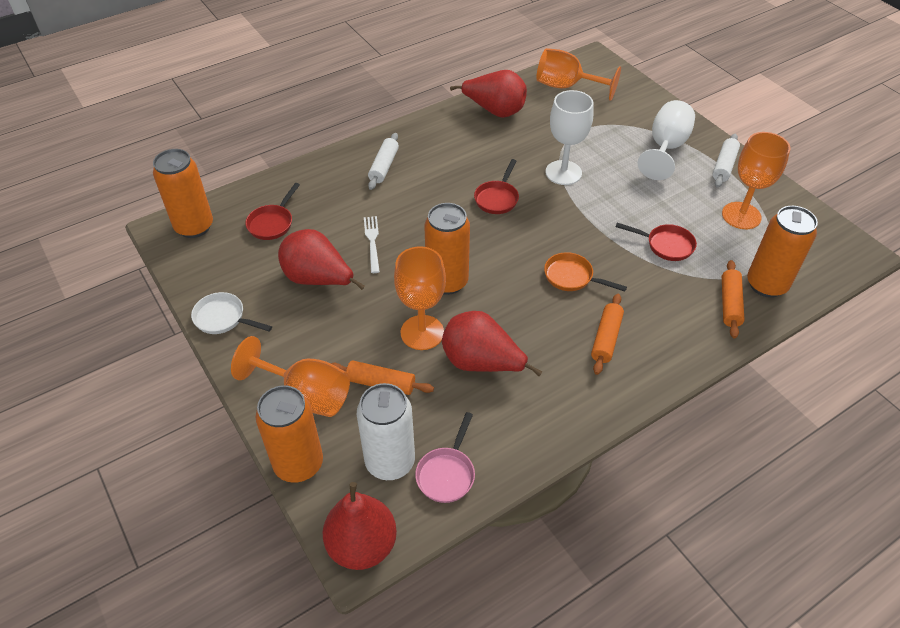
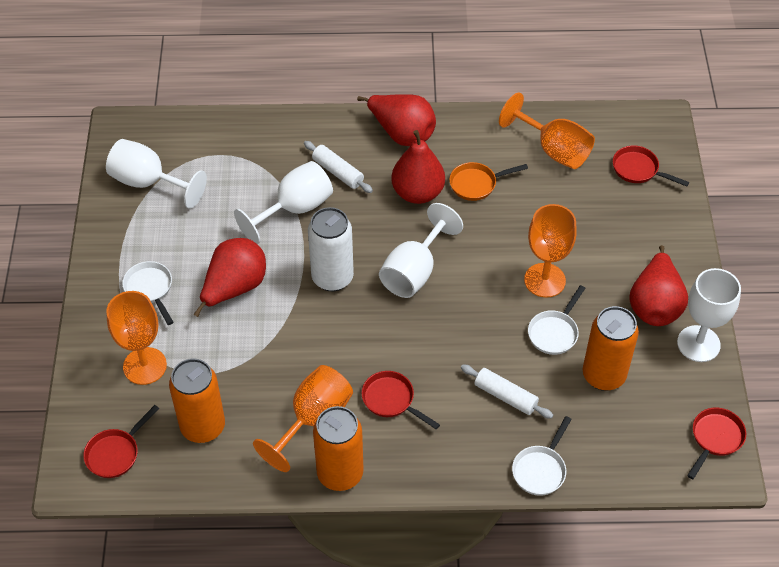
orange can: [153,149,213,238] [256,385,323,483] [424,203,470,295] [747,206,818,298] = 4 -> [169,359,225,443] [313,406,364,491] [583,306,639,391] = 3
orange rolling pin: [331,361,434,395] [591,294,624,375] [722,260,745,338] = 3 -> none = 0
pink pan: [415,412,475,503] = 1 -> none = 0
red pan: [245,183,300,240] [474,159,519,214] [616,223,697,261] = 3 -> [83,405,159,478] [362,371,440,429] [613,145,689,187] [687,408,746,479] = 4
white fork: [364,216,380,273] = 1 -> none = 0
white goblet: [546,90,593,185] [638,100,695,180] = 2 -> [106,139,207,209] [234,161,333,244] [379,203,463,298] [677,268,741,362] = 4
white pan: [191,292,272,334] = 1 -> [122,261,174,325] [512,416,572,496] [528,285,585,355] = 3

